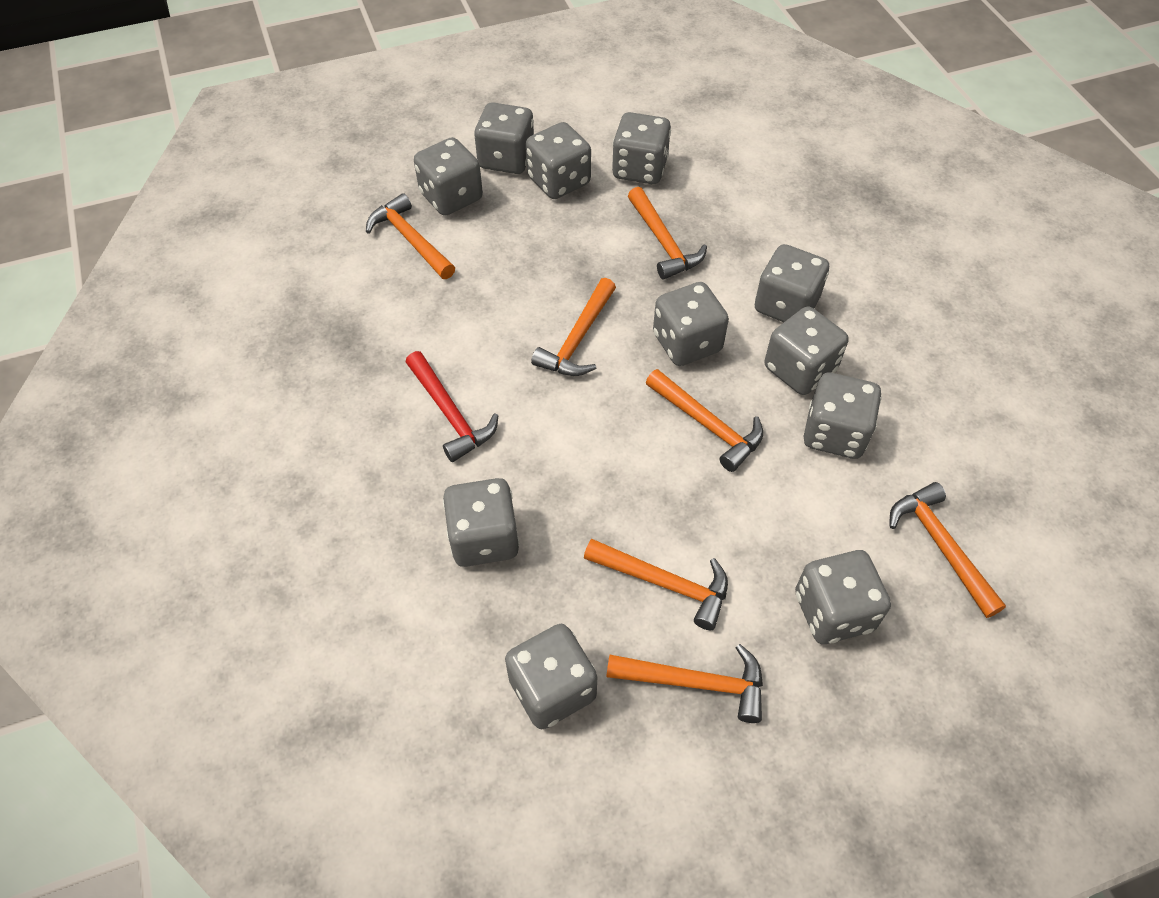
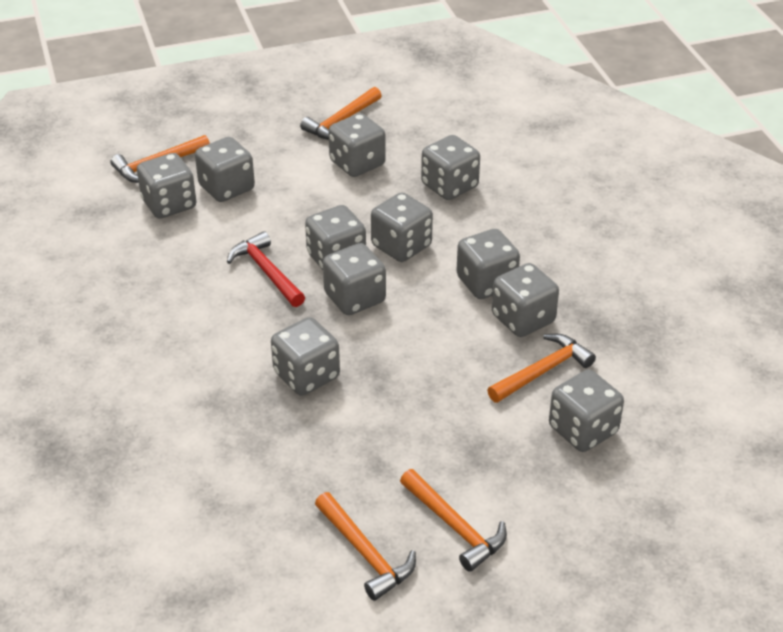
orange hammer: [366,193,455,279] [531,278,616,376] [584,539,728,630] [606,644,763,723] [628,187,707,280] [646,369,763,472] [889,482,1006,618] = 7 -> [110,135,210,183] [300,87,382,140] [315,492,416,601] [400,469,507,572] [487,334,596,403] = 5

